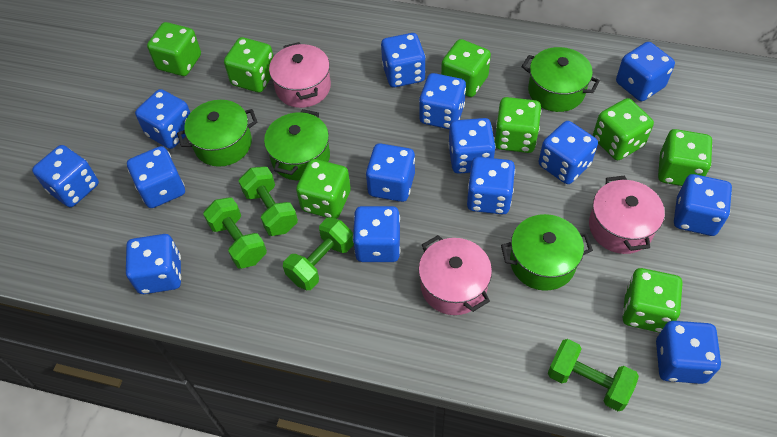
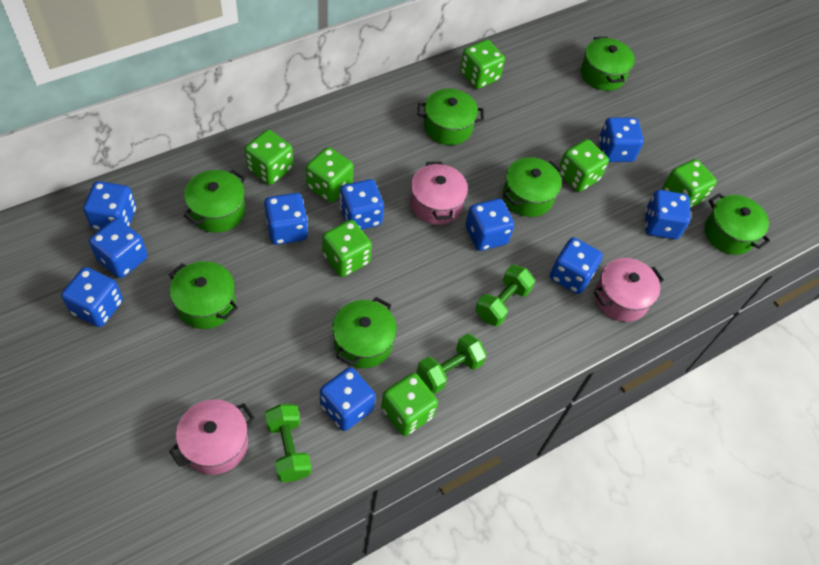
blue dice: [32,145,99,207] [126,234,181,294] [127,146,185,208] [135,89,190,149] [353,206,400,262] [366,143,415,202] [381,33,426,87] [419,73,466,129] [448,118,496,174] [467,157,515,215] [539,121,598,184] [616,42,675,101] [656,321,721,384] [674,174,732,236] = 14 -> [61,267,123,327] [83,181,136,230] [89,218,148,278] [264,193,308,245] [320,367,376,431] [340,179,384,230] [466,199,514,251] [550,237,603,294] [599,118,644,162] [645,190,691,239] = 10
green dice: [147,22,201,76] [224,37,274,93] [296,159,351,219] [441,39,491,97] [495,97,541,153] [593,98,654,160] [622,268,682,333] [658,129,712,186] = 8 -> [244,130,293,185] [306,147,353,202] [322,220,372,277] [381,373,438,436] [460,40,505,89] [559,139,609,192] [663,159,717,208] = 7
green dumbbell: [203,197,267,269] [239,167,298,236] [283,217,354,290] [548,339,639,411] = 4 -> [265,404,311,482] [417,334,487,394] [475,265,535,326] = 3
green pot: [177,100,258,167] [264,109,330,180] [501,214,593,291] [522,47,600,112] = 4 -> [169,261,238,329] [184,170,245,233] [332,297,397,368] [418,89,484,145] [503,157,562,217] [581,37,635,91] [704,193,770,255] = 7

